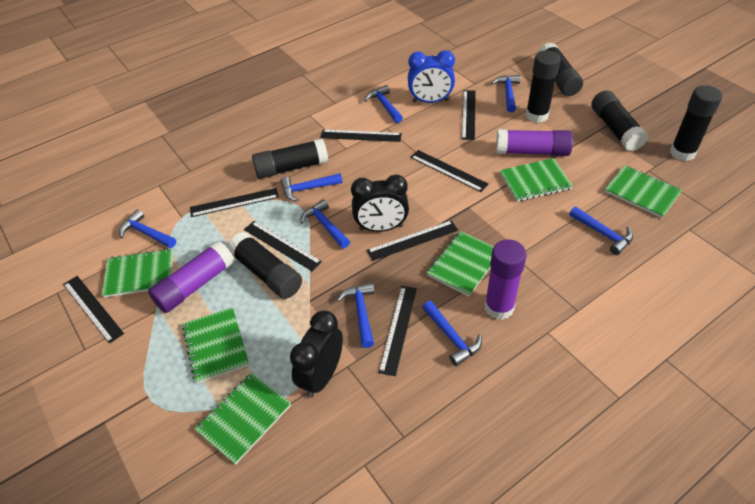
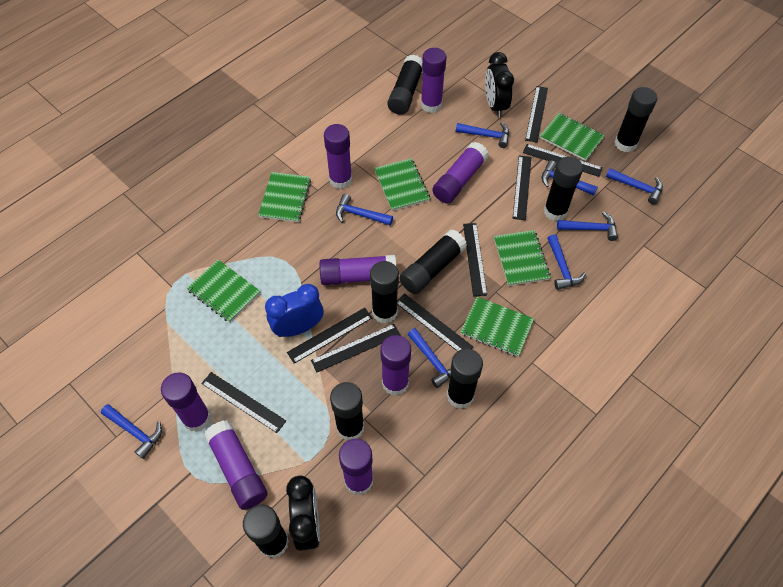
black glue stick: [228,232,302,299] [252,138,328,179] [526,50,561,123] [538,42,583,96] [591,91,648,151] [670,85,722,161] = 6 -> [243,504,289,558] [330,382,364,441] [370,261,399,324] [387,55,423,115] [399,230,467,294] [447,349,483,409] [544,156,583,221] [614,87,657,152] = 8
purple glue stick: [148,241,235,313] [485,239,527,320] [496,129,573,156] = 3 -> [161,373,211,432] [204,420,268,510] [319,255,396,285] [324,124,352,189] [339,439,373,495] [380,335,411,396] [421,48,447,113] [432,142,489,203] = 8

